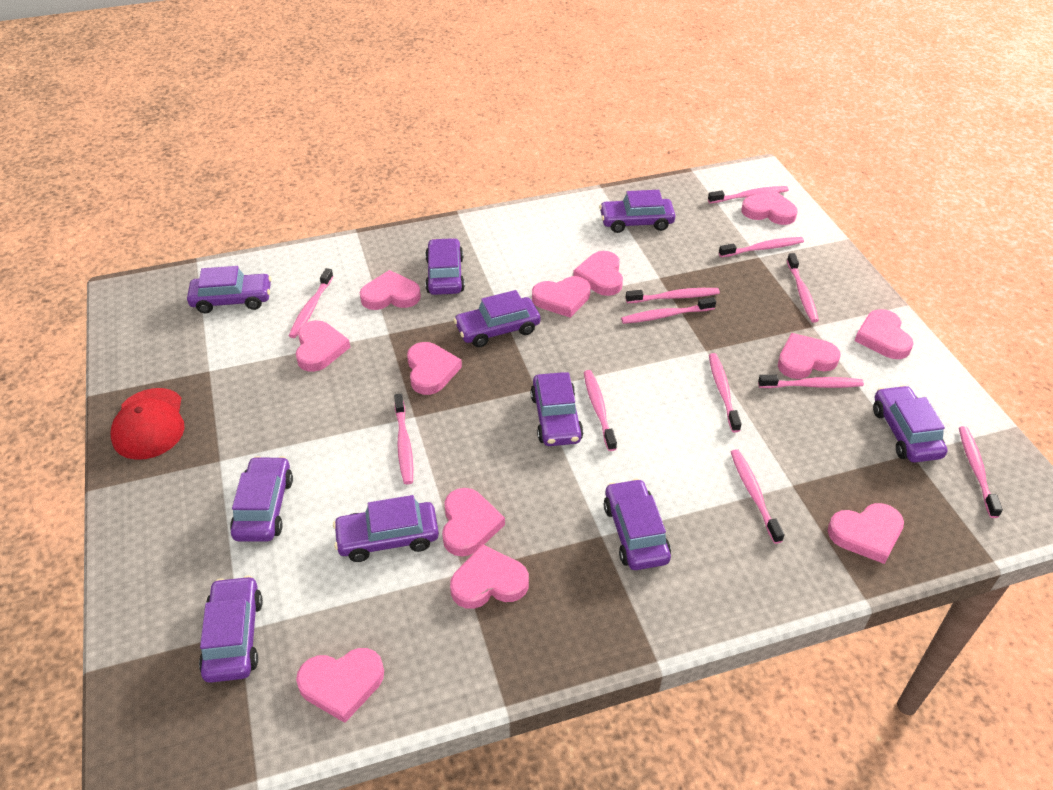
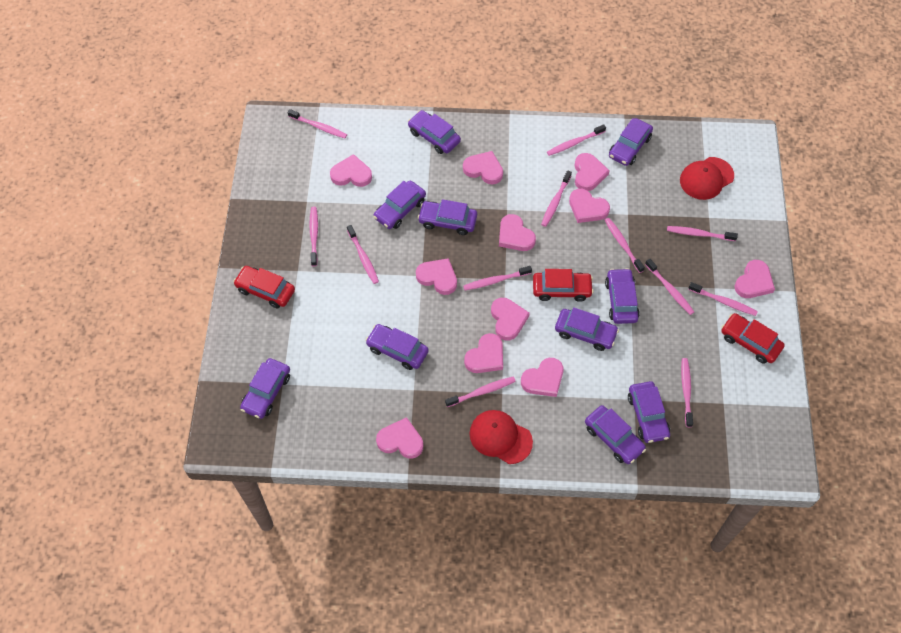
pink heart: [295,320,350,372] [296,648,384,723] [360,270,421,310] [407,342,462,395] [442,488,505,557] [450,544,529,609] [532,276,591,318] [573,251,623,296] [741,190,798,225] [778,333,840,379] [828,503,904,564] [855,309,914,359] = 12 -> [330,154,372,187] [376,417,423,459] [416,258,457,295] [463,151,503,184] [464,333,503,373] [491,298,530,340] [499,214,536,251] [521,358,564,397] [569,189,610,223] [574,153,610,191] [734,260,775,298] = 11
red cap: [111,388,185,460] = 1 -> [469,410,533,464] [680,157,734,200] = 2
red car: none = 0 -> [233,266,295,308] [533,269,594,302] [721,313,785,363] = 3

